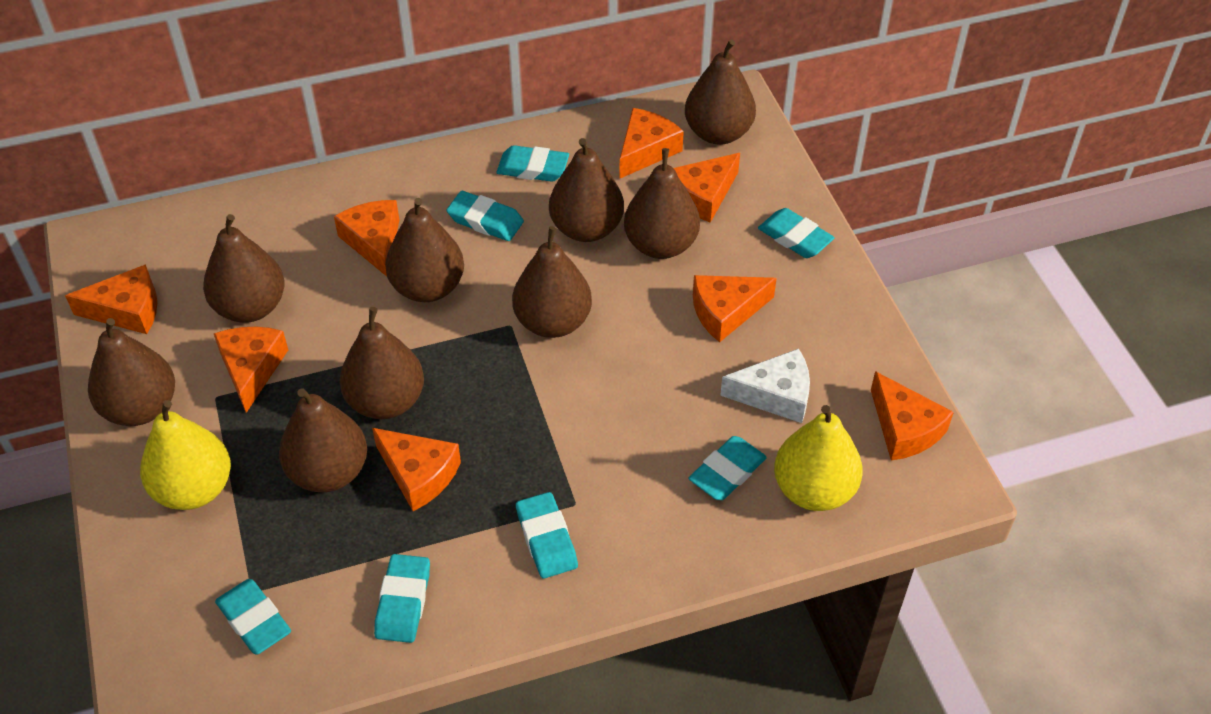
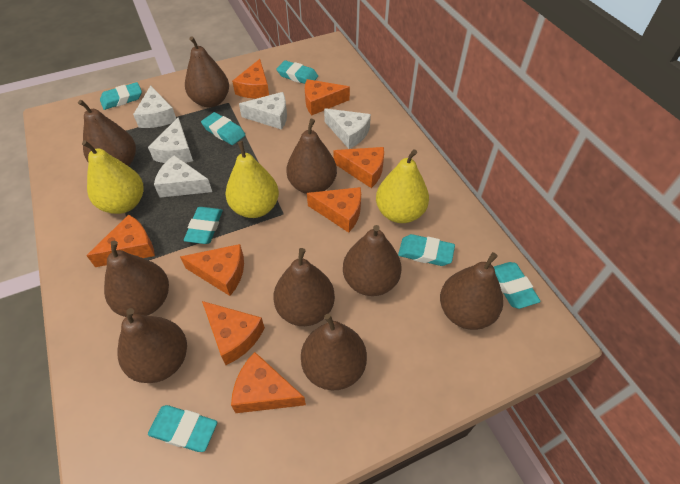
white cheese: [720,349,810,423] = 1 -> [133,85,176,128] [148,117,193,163] [154,155,212,198] [239,92,287,130] [324,108,371,149] = 5
yellow pear: [140,400,231,510] [774,405,863,511] = 2 -> [82,140,143,214] [226,141,279,218] [376,149,429,223] = 3

